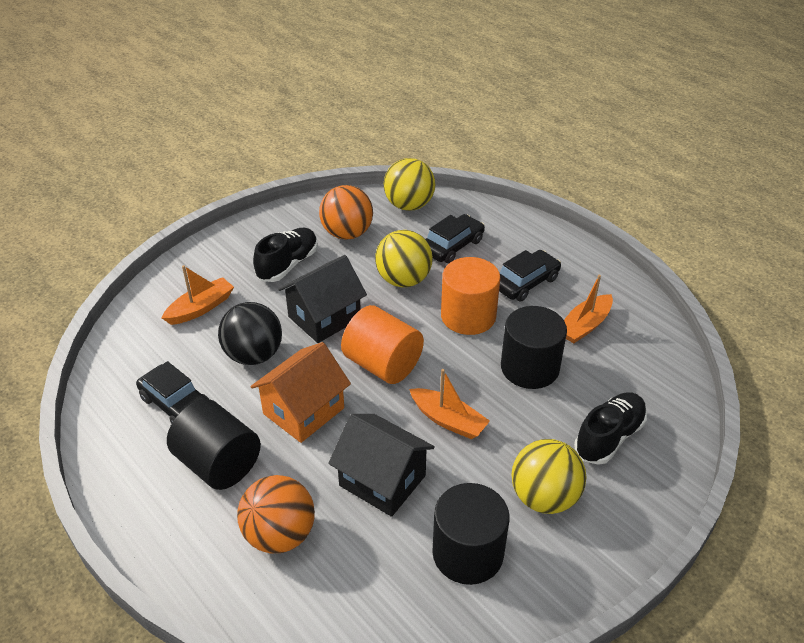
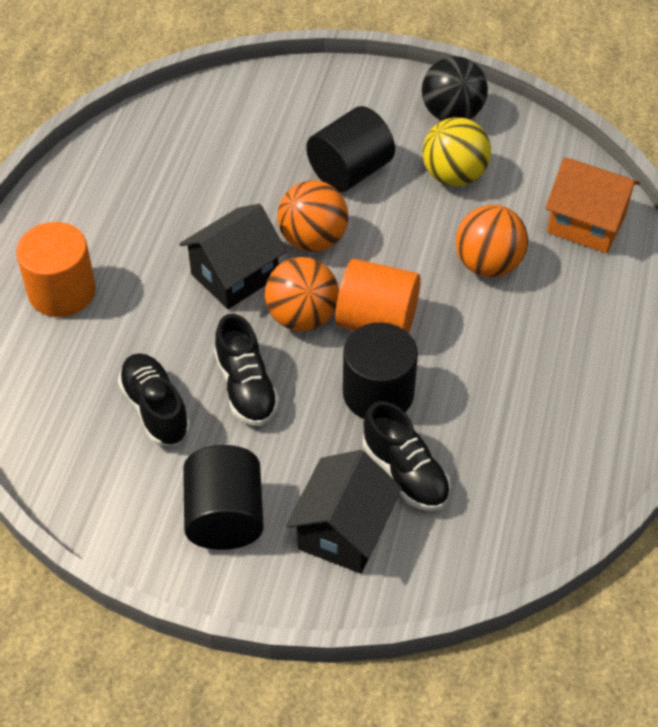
black car: [136,361,209,424] [425,214,485,263] [499,250,561,302] = 3 -> none = 0
black shoe: [253,228,318,282] [574,392,647,465] = 2 -> [118,353,191,446] [214,314,279,426] [363,401,451,511] = 3
orange ball: [237,475,315,553] [319,185,373,240] = 2 -> [265,257,339,331] [277,180,348,252] [456,205,528,277] = 3
orange boat: [162,265,234,325] [409,369,490,439] [564,275,613,343] = 3 -> none = 0
yellow ball: [375,230,433,287] [383,158,436,211] [512,439,586,514] = 3 -> [422,117,491,187] = 1

